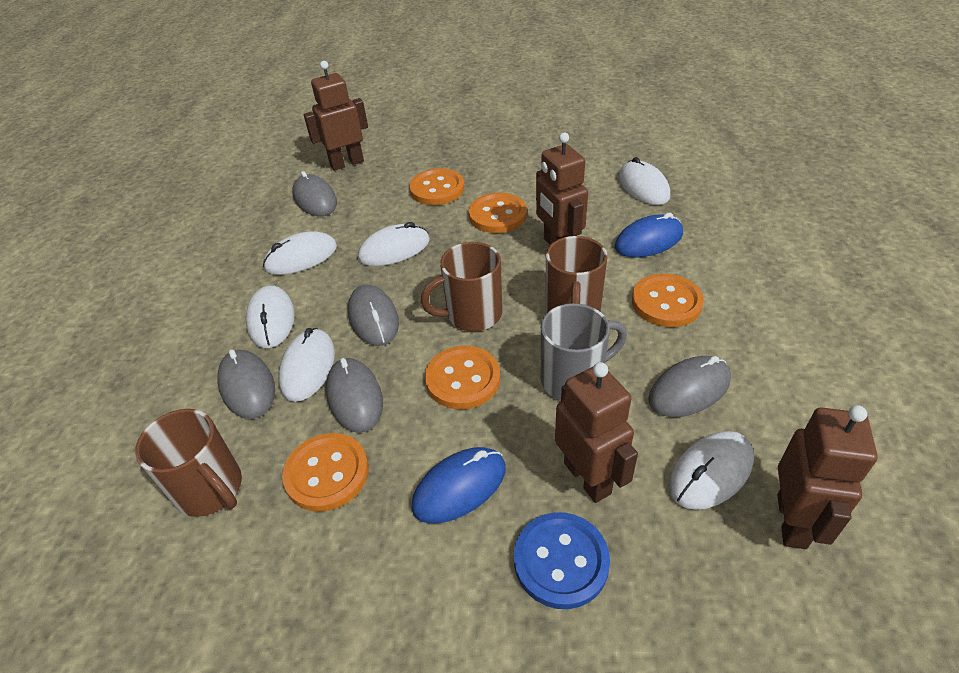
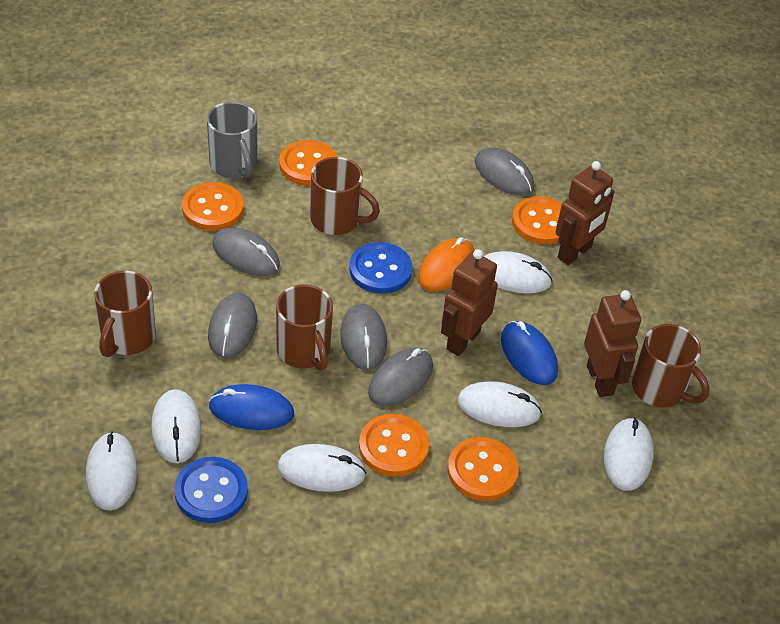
blue button: [514,512,610,609] = 1 -> [174,457,248,523] [349,242,412,294] = 2
brown mug: [135,409,242,517] [421,242,502,331] [545,236,608,313] = 3 -> [94,271,156,357] [276,284,333,371] [310,157,380,235] [632,324,710,408] = 4
brown robot: [304,61,368,171] [536,133,588,245] [555,362,638,503] [777,405,878,549] = 4 -> [441,249,498,356] [556,161,614,265] [584,290,641,397] = 3
orange mouse: none = 0 -> [418,237,474,291] = 1

